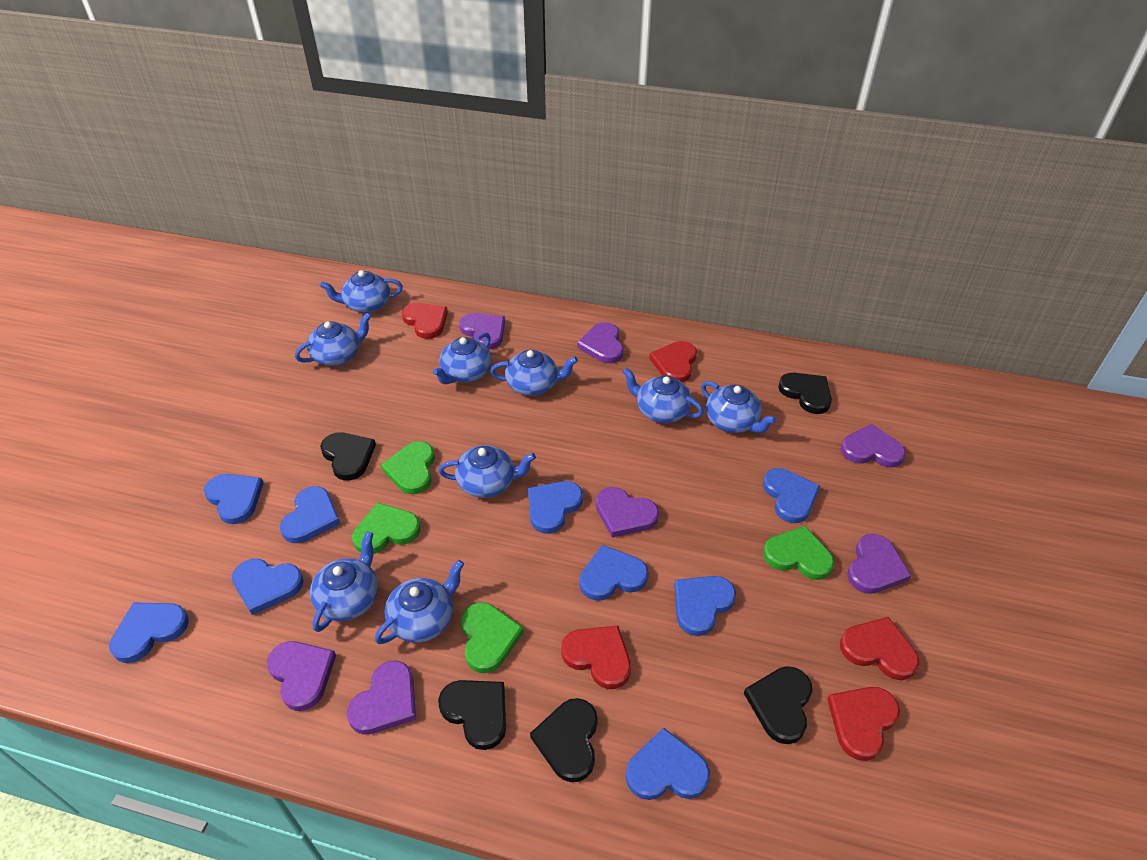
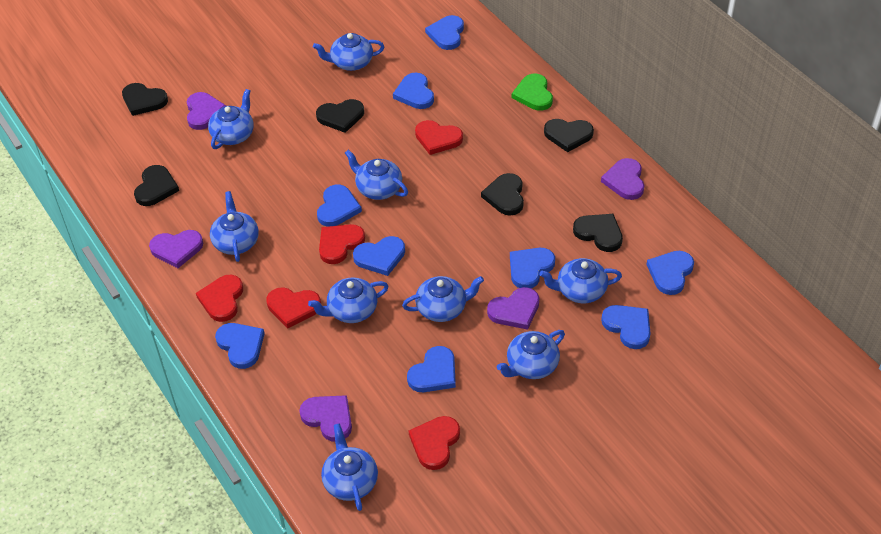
black heart: [320,432,376,481] [438,680,506,750] [530,698,598,782] [744,666,812,744] [778,373,832,414] = 5 -> [122,83,168,116] [134,165,179,206] [316,99,364,133] [481,173,524,216] [544,119,594,152] [573,214,623,252] = 6
green heart: [352,503,420,554] [381,441,435,494] [461,602,524,673] [763,526,834,580] = 4 -> [512,74,553,111] = 1
purple heart: [267,641,336,711] [347,661,416,735] [459,313,505,349] [577,322,624,363] [596,487,659,538] [840,424,906,467] [847,534,912,594] = 7 -> [149,230,203,268] [187,92,226,130] [299,395,352,442] [487,287,539,330] [601,158,644,200] = 5

